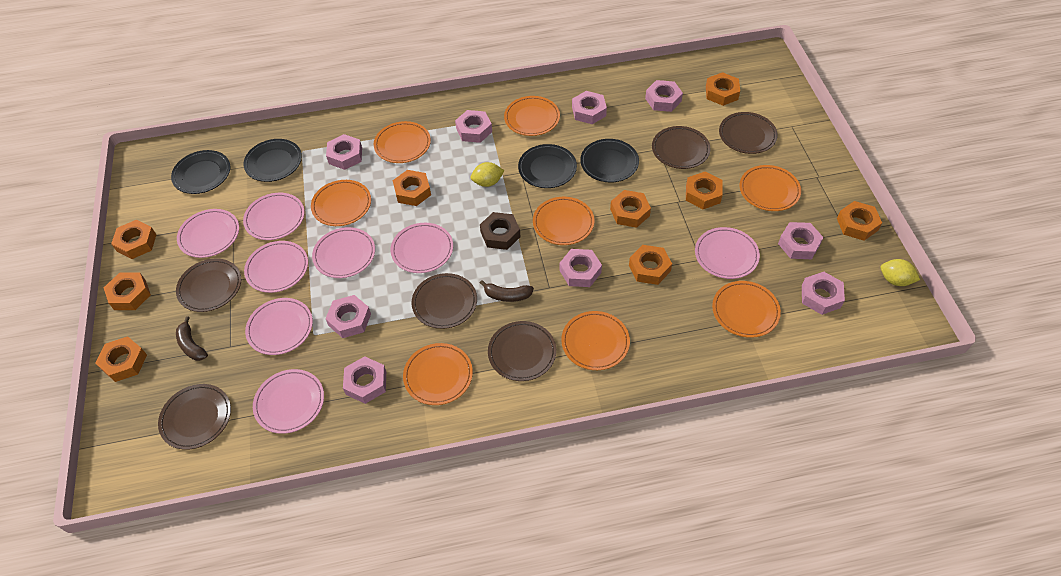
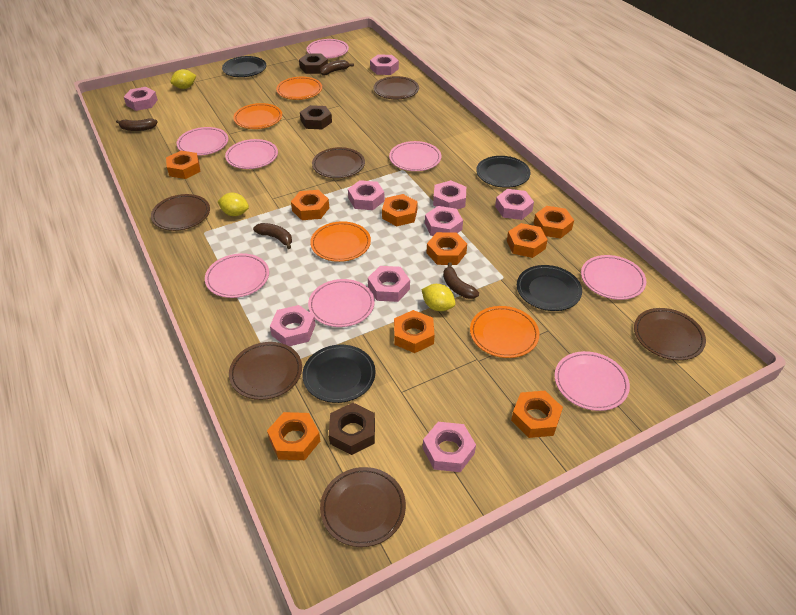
brown banana: [176,316,208,361] [480,280,534,302] = 2 -> [116,118,158,131] [253,223,292,249] [320,60,354,76] [443,262,479,299] = 4
brown nut: [480,212,520,250] = 1 -> [299,54,328,74] [300,105,332,129] [329,403,375,455] = 3
orange plate: [311,180,371,226] [374,121,431,163] [403,343,473,405] [504,96,560,136] [533,197,594,245] [561,311,630,370] [712,281,781,338] [739,165,801,211] = 8 -> [233,103,282,129] [276,76,322,100] [310,221,371,262] [470,306,539,358] = 4
yellow lemon: [471,162,505,187] [881,259,920,286] = 2 -> [170,69,196,89] [217,193,249,216] [421,284,455,311] = 3

